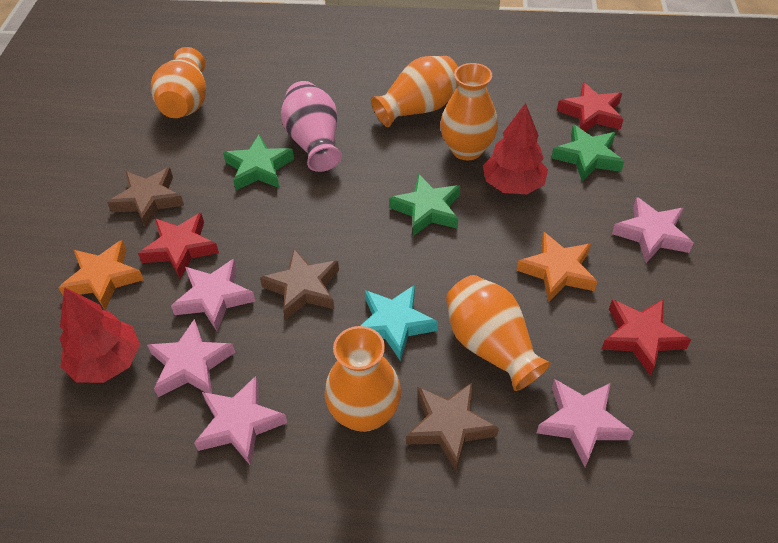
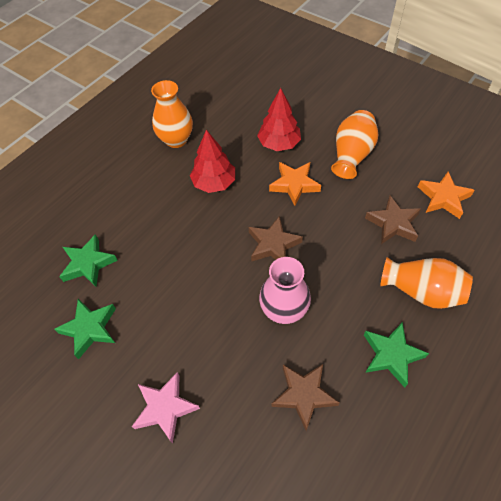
orange vase: [151,47,206,118] [325,326,401,432] [371,56,458,127] [440,63,498,160] [446,275,551,391] = 5 -> [151,80,193,148] [331,110,378,179] [380,257,473,309] = 3
pink star: [147,319,235,397] [171,259,256,331] [194,376,287,466] [537,379,634,467] [612,197,693,263] = 5 -> [132,372,200,443] = 1
red star: [138,213,219,279] [557,82,623,131] [601,299,691,376] = 3 -> none = 0
turquoise star: [360,285,438,361] = 1 -> none = 0

